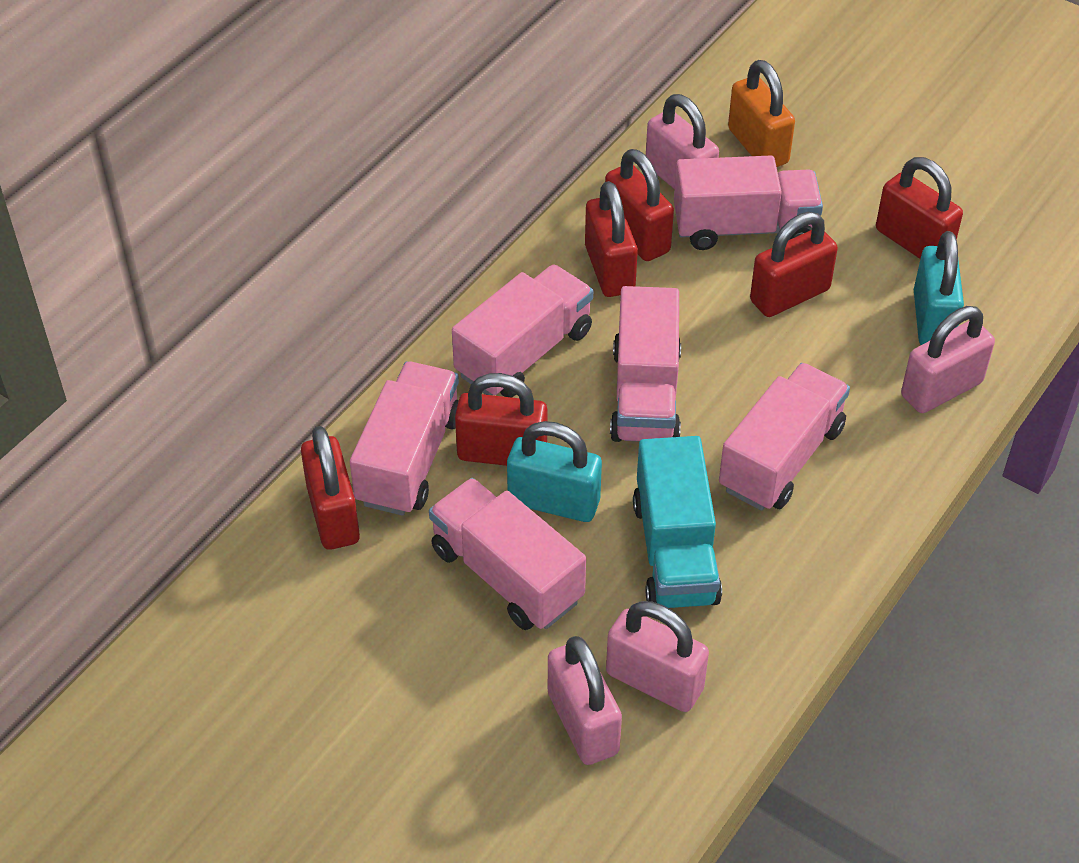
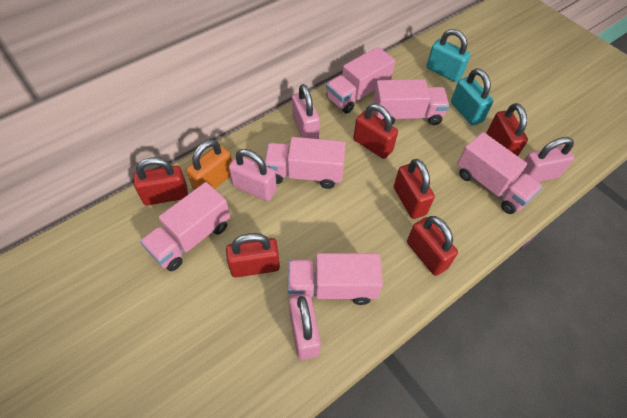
turquoise truck: [633,436,722,608] = 1 -> none = 0

